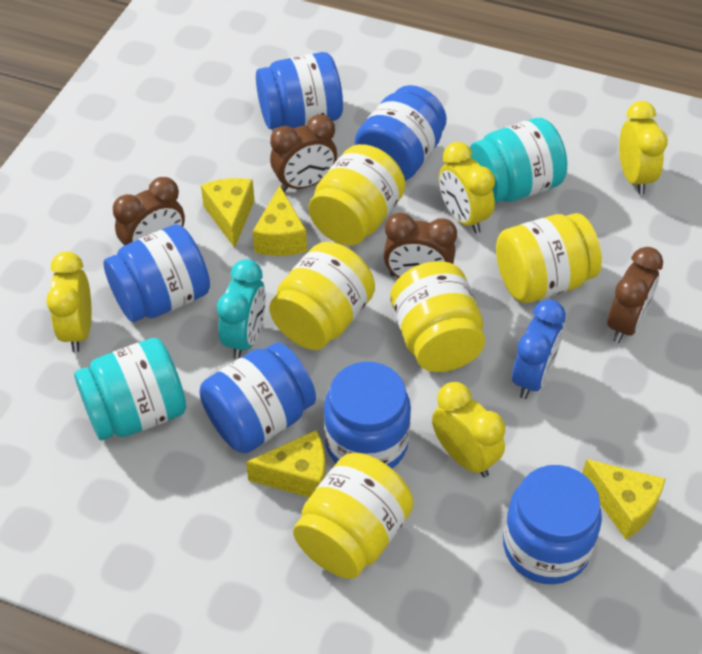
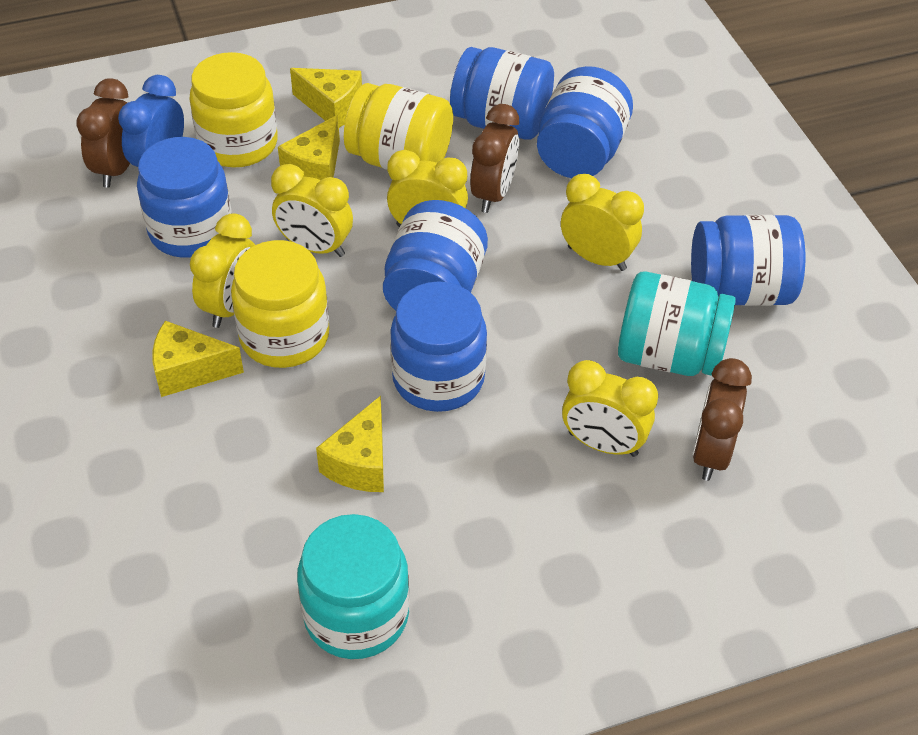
brown clock: [113,177,185,245] [270,114,337,192] [383,213,457,278] [607,247,663,343] = 4 -> [76,78,130,188] [470,104,519,213] [693,358,752,481] = 3
turquoise clock: [217,259,266,359] = 1 -> none = 0
yellow clock: [46,251,92,352] [432,382,505,477] [439,142,495,234] [619,101,668,195] = 4 -> [190,213,255,328] [271,164,353,257] [387,150,468,227] [561,174,644,271] [562,360,658,457] = 5
yellow jar: [269,242,375,350] [293,453,414,579] [309,144,405,246] [390,261,485,372] [496,213,602,303] = 5 -> [189,52,278,168] [231,240,329,368] [344,83,453,170] = 3

